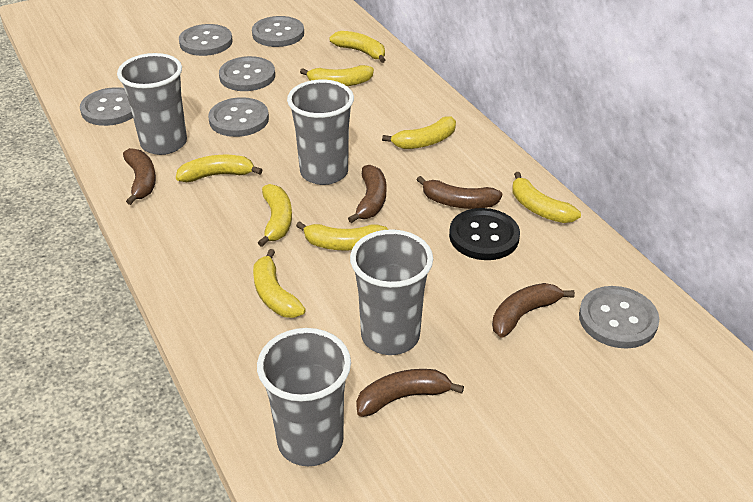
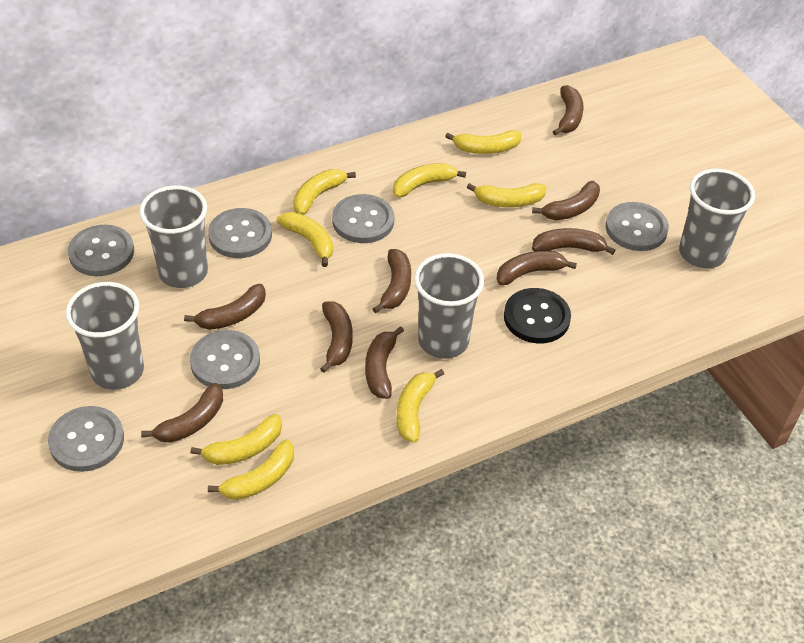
brown banana: [123,148,156,205] [348,165,386,223] [356,369,464,417] [417,176,502,209] [492,283,575,337] = 5 -> [141,383,223,443] [184,284,266,330] [320,301,353,373] [365,326,404,399] [373,249,411,313] [496,251,577,285] [532,181,600,220] [532,228,616,255] [553,85,584,136] = 9

